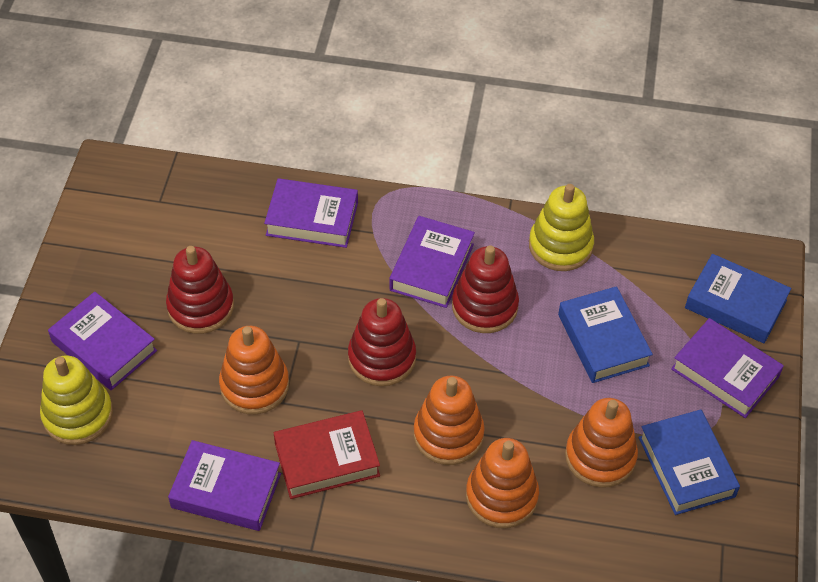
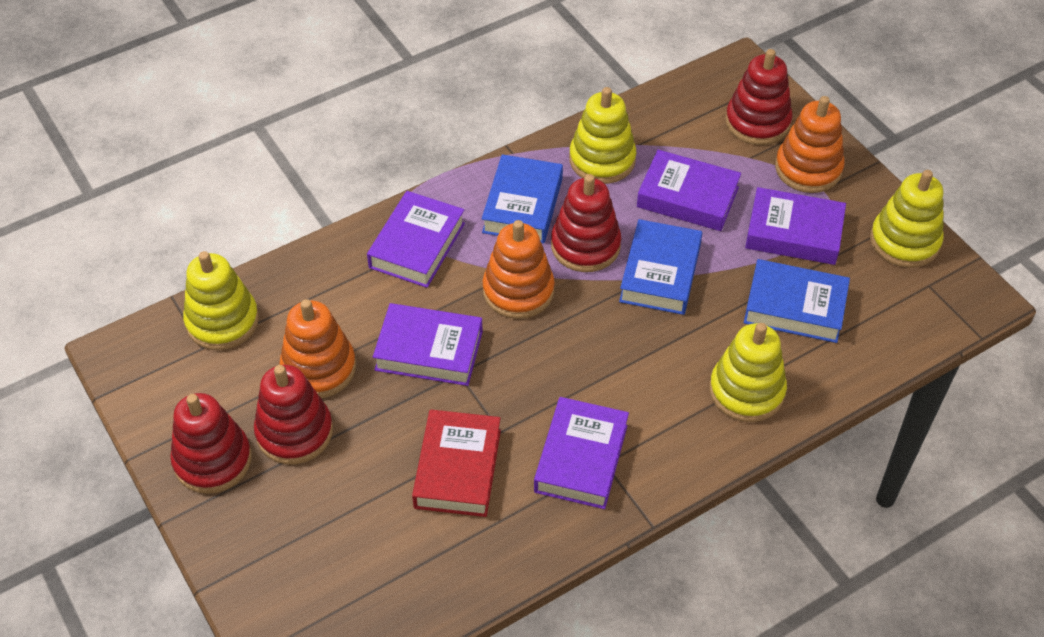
orange stacking toy: [219,326,289,414] [414,376,485,465] [466,438,539,528] [565,398,638,488] = 4 -> [280,299,356,398] [483,220,555,319] [775,96,845,193] = 3
red stacking toy: [166,246,234,334] [348,298,416,386] [452,245,519,333] = 3 -> [170,393,252,494] [254,365,333,464] [551,174,621,272] [725,49,793,145] = 4
yellow stacking toy: [40,355,113,445] [529,184,594,271] = 2 -> [183,251,259,350] [569,87,636,184] [710,323,787,422] [870,170,944,268] = 4

